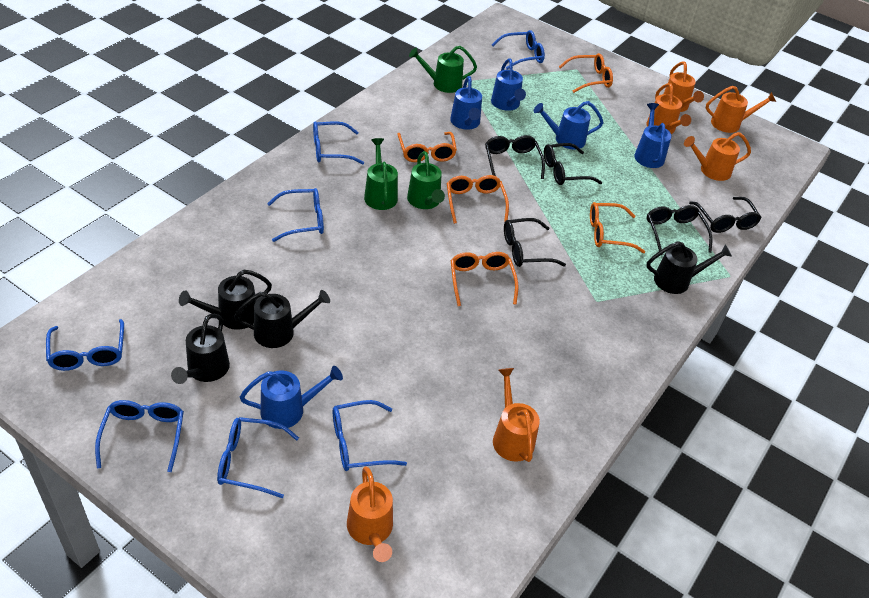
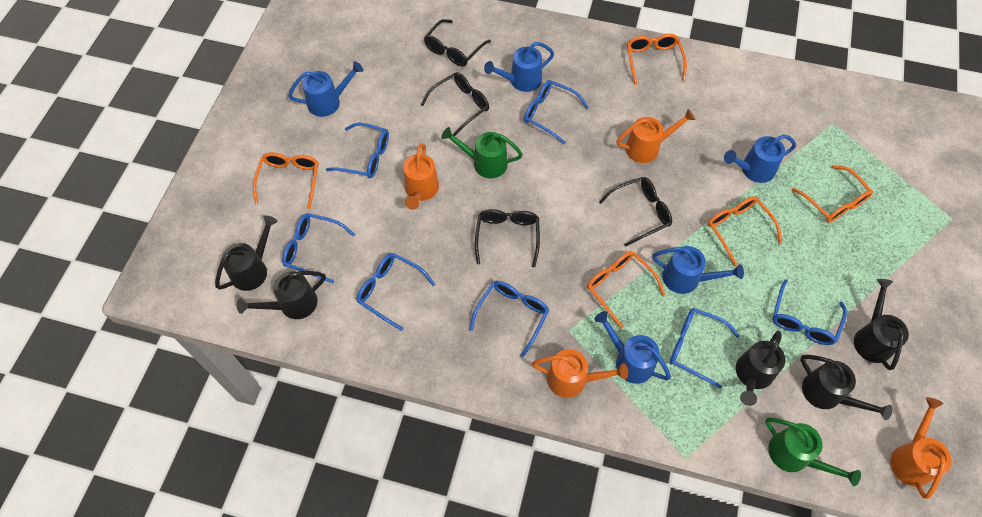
black glasses: [485,135,545,179] [504,218,566,267] [544,143,602,185] [647,205,713,255] [689,197,762,233] = 5 -> [421,72,489,136] [424,19,491,67] [475,209,540,267] [599,177,672,247] = 4
black watering can: [171,314,230,384] [179,270,272,330] [234,290,330,348] [646,241,732,294] = 4 -> [215,215,278,291] [237,271,326,319] [736,331,785,406] [800,355,893,420] [854,279,909,370] = 5
green watering can: [364,138,398,210] [407,151,445,209] [409,46,477,93] = 3 -> [441,127,523,178] [765,418,861,486] = 2
orange watering can: [347,467,393,562] [493,368,540,462] [646,83,691,134] [663,62,704,112] [684,132,751,181] [706,86,776,133] = 6 -> [404,143,439,210] [532,349,628,398] [616,109,695,163] [890,397,952,499] = 4

